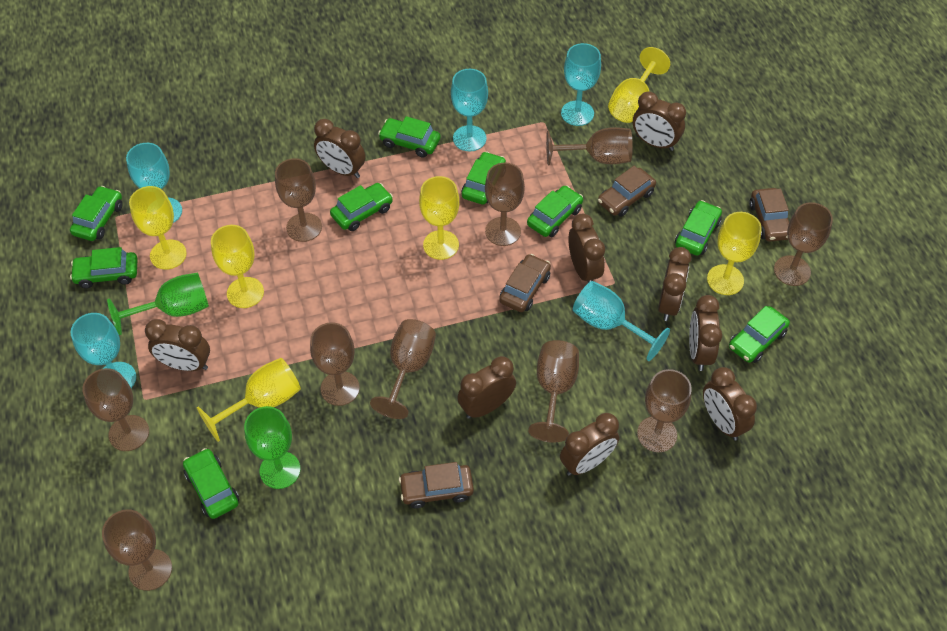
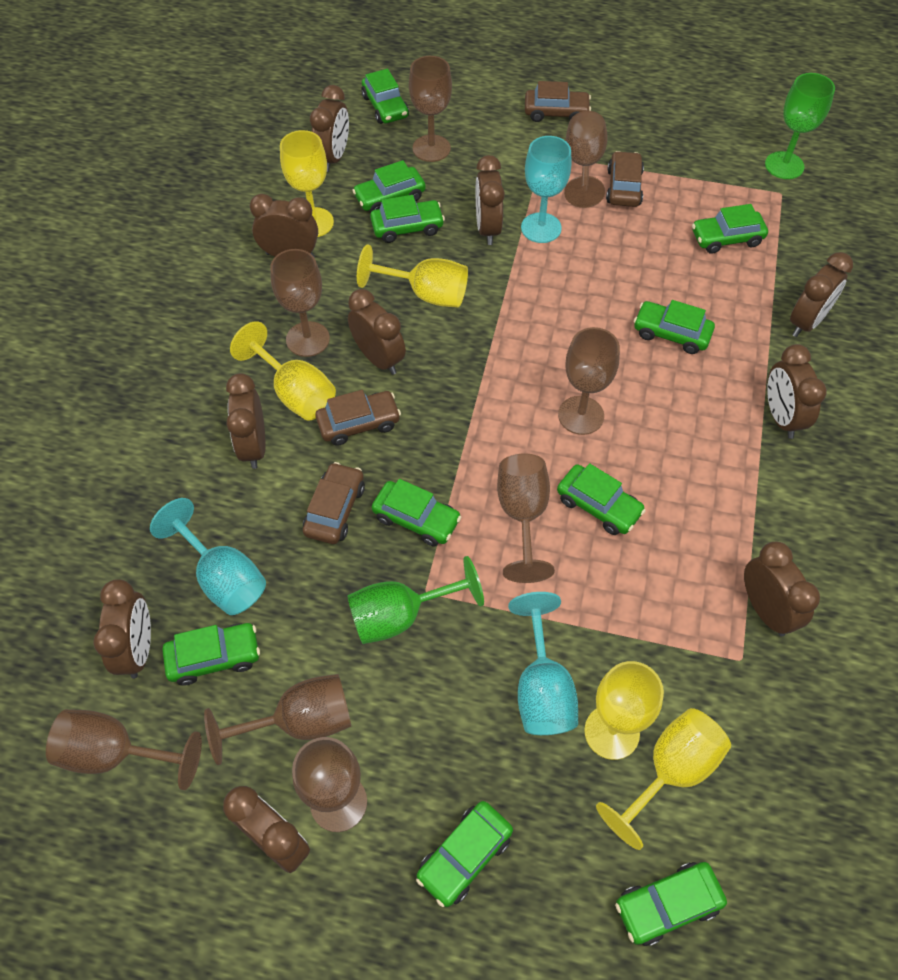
brown clock: [145,319,210,371] [314,119,365,178] [457,356,516,419] [560,413,620,476] [568,214,605,283] [633,91,686,151] [658,247,691,321] [689,295,722,371] [703,367,757,440] = 9 -> [93,579,151,679] [223,786,310,873] [226,373,266,469] [250,194,318,257] [310,85,349,172] [348,289,406,375] [476,155,505,245] [744,542,820,636] [767,344,827,439] [790,252,853,337] = 10
brown goblet: [82,368,149,451] [102,509,172,591] [275,158,322,242] [310,322,360,406] [370,319,436,419] [485,163,525,246] [528,340,579,443] [546,127,633,165] [637,369,692,452] [774,202,833,286] = 10 -> [46,709,202,790] [204,674,351,765] [270,249,330,357] [292,737,367,832] [409,56,452,162] [497,453,555,583] [558,327,620,435] [564,111,608,208] = 8
green car: [70,186,123,241] [70,247,138,288] [183,448,239,519] [330,183,393,231] [378,116,440,158] [461,151,506,205] [527,186,583,237] [675,200,722,256] [729,306,790,363] = 9 -> [162,623,260,686] [352,160,426,212] [361,69,409,124] [370,195,445,243] [372,479,461,547] [416,801,513,907] [557,463,646,535] [615,862,727,946] [634,300,715,354] [692,204,768,254] = 10
turquoise goblet: [71,313,136,388] [126,143,182,223] [451,69,488,151] [561,43,601,126] [573,281,670,361] = 5 -> [150,498,266,615] [508,592,578,735] [521,136,572,243] = 3
yellow goblet: [129,186,187,270] [197,358,301,442] [211,225,264,308] [419,176,459,260] [608,47,670,123] [707,212,762,295] = 6 -> [230,321,336,420] [280,130,334,237] [357,244,468,308] [584,661,664,760] [596,708,731,850] = 5

